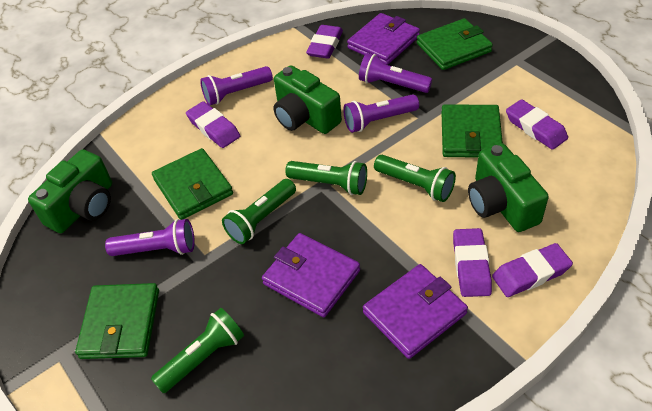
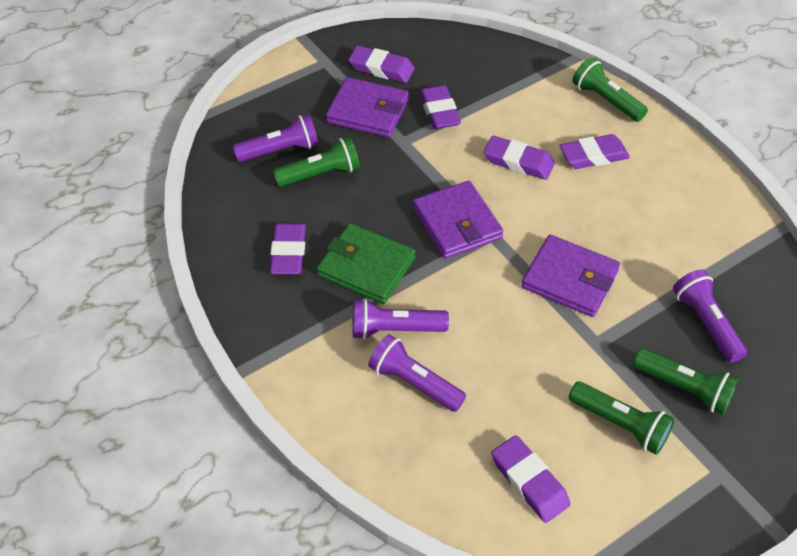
green camera: [28,149,112,233] [273,65,342,134] [468,143,549,232] = 3 -> none = 0
green wallet: [75,283,159,359] [152,148,233,220] [417,18,493,70] [441,104,503,158] = 4 -> [316,223,416,304] = 1
purple eraser: [186,101,240,148] [306,25,343,59] [453,228,492,297] [492,243,573,297] [506,99,568,150] = 5 -> [269,223,306,274] [348,46,415,83] [419,85,461,129] [484,136,555,180] [491,435,570,523] [560,134,630,169] = 6

